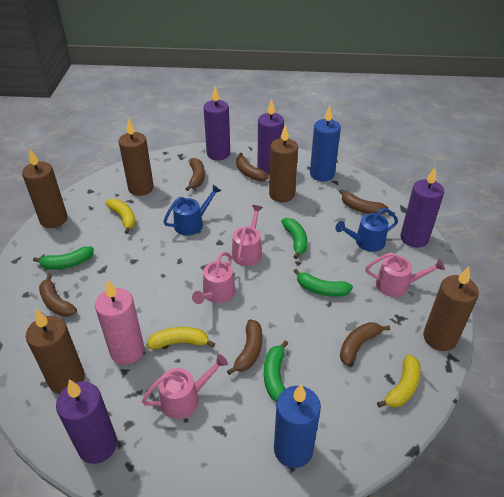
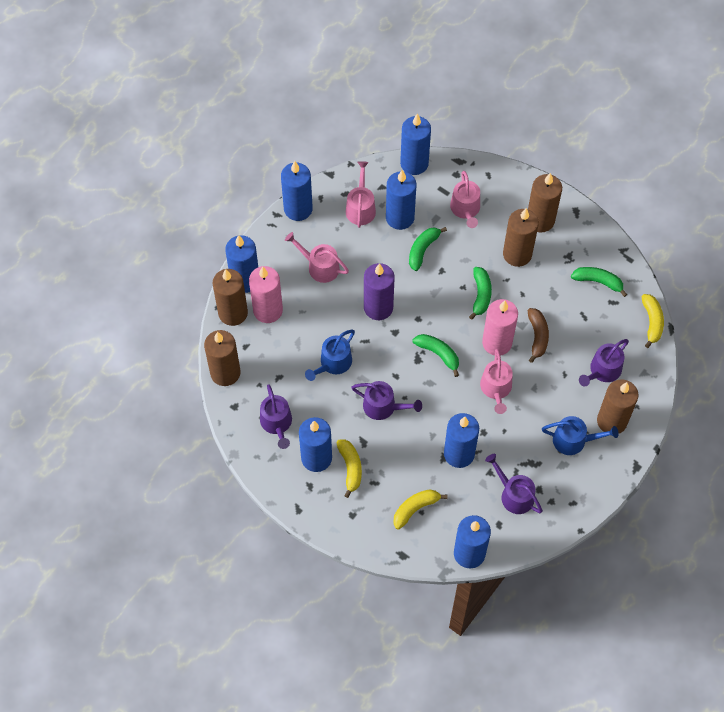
blue candle: [274,384,321,468] [310,106,341,181] = 2 -> [225,235,258,293] [281,161,313,221] [299,417,332,472] [386,170,417,230] [400,114,431,175] [444,413,479,468] [454,515,491,569] = 7
brown banana: [39,274,77,317] [185,158,205,191] [227,319,262,375] [236,153,269,181] [339,189,388,215] [340,322,390,366] = 6 -> [528,308,549,363] = 1
pink candle: [95,280,144,365] = 1 -> [249,266,283,323] [482,299,518,356] = 2
purple candle: [56,379,117,464] [203,87,230,160] [258,99,284,175] [401,167,444,248] = 4 -> [364,263,395,320] = 1
purple watering can: none = 0 -> [260,384,292,449] [352,381,422,420] [485,454,543,514] [579,339,629,386] = 4

